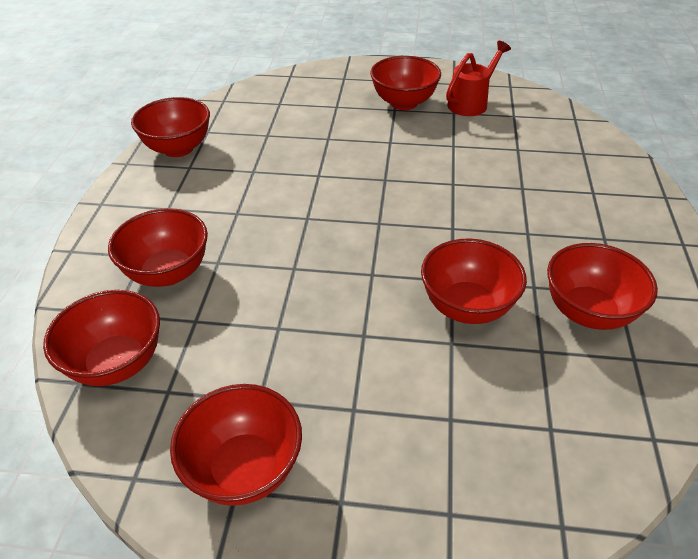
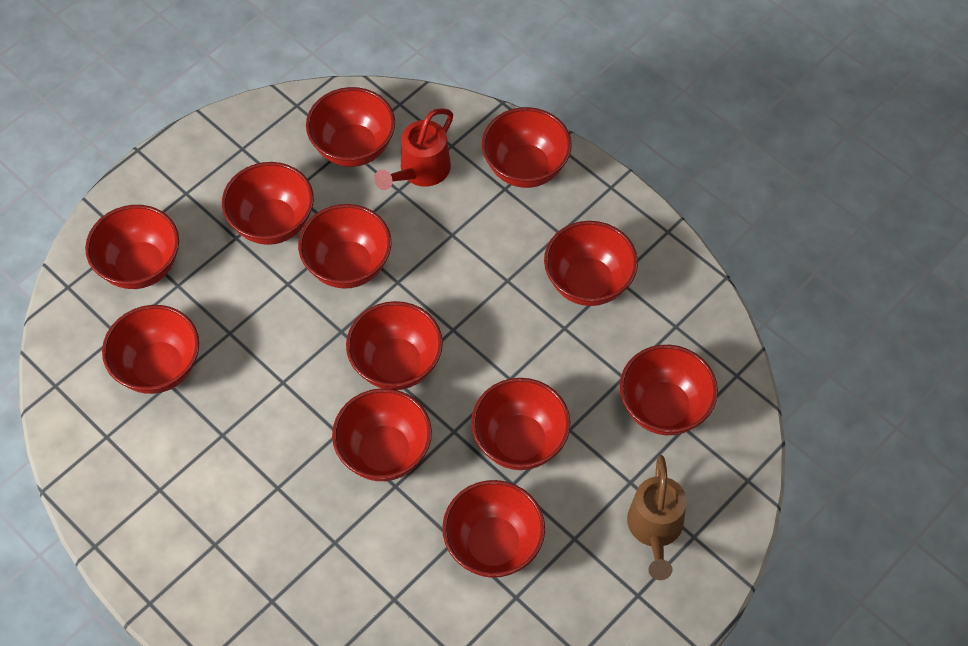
brown watering can: none = 0 -> [627,455,687,580] = 1
red bowl: [43,290,160,386] [108,208,208,287] [131,97,210,157] [170,384,302,506] [370,56,441,110] [421,238,527,324] [547,243,658,330] = 7 -> [85,205,179,289] [102,305,199,394] [222,162,314,245] [298,204,391,289] [306,87,395,167] [332,388,432,481] [346,301,443,390] [442,480,545,578] [471,378,571,470] [482,107,572,188] [544,221,638,306] [620,345,718,435] = 12

